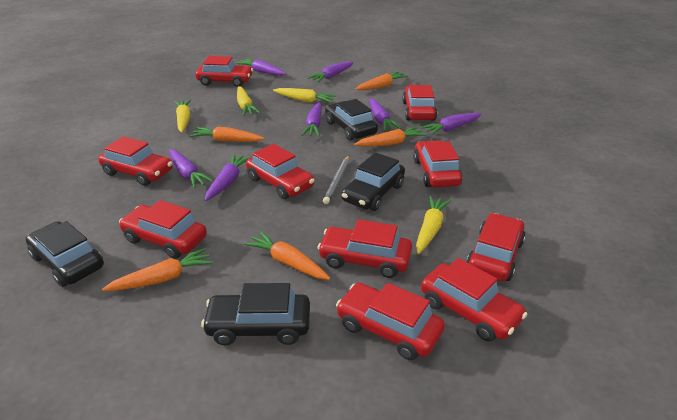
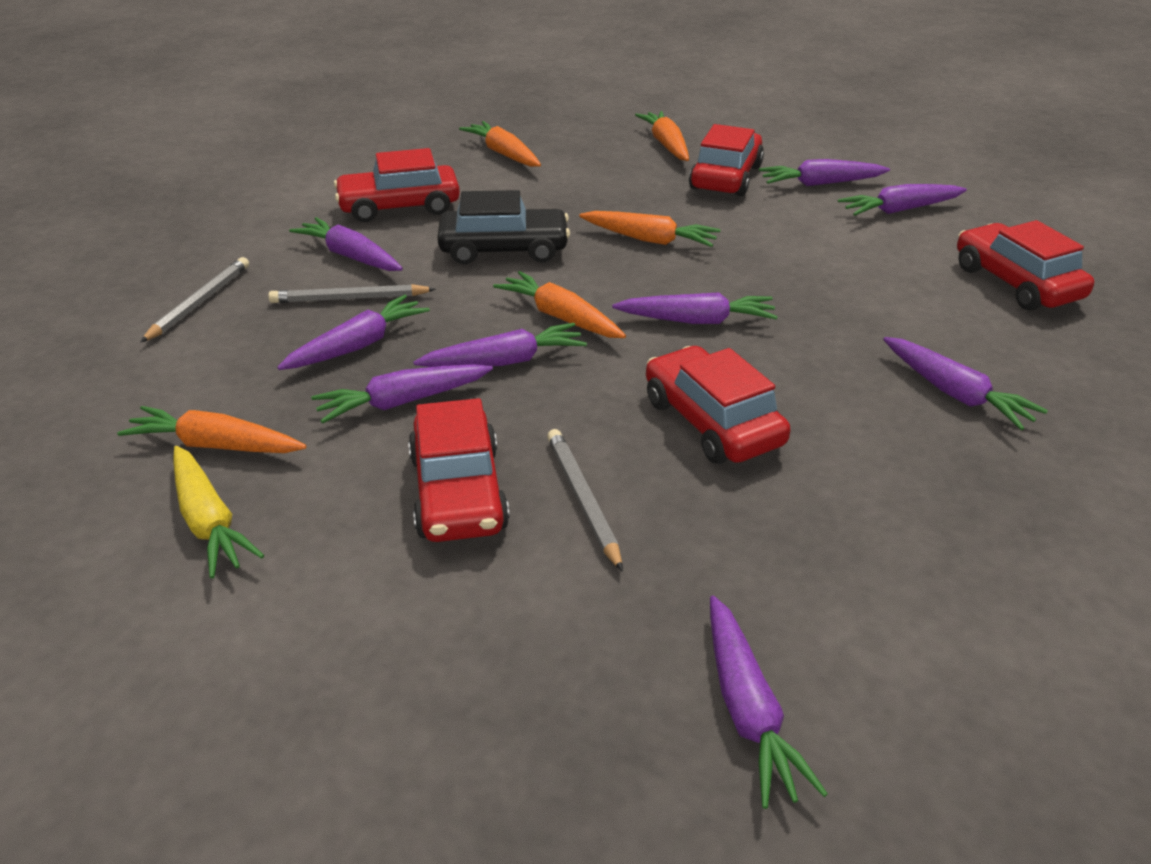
black car: [26,221,104,287] [201,283,310,345] [325,99,378,140] [341,152,405,211] = 4 -> [437,190,570,264] = 1
grey pencil: [323,156,350,204] = 1 -> [140,257,249,343] [268,284,436,303] [547,429,623,572] = 3
purple carrot: [169,149,213,189] [205,154,251,201] [236,59,286,75] [302,102,322,136] [307,62,353,82] [369,98,401,131] [420,113,482,136] = 7 -> [277,295,430,370] [289,217,403,271] [311,364,493,423] [413,323,587,367] [612,292,778,324] [710,596,828,809] [759,159,890,186] [838,184,967,216] [883,337,1048,430] = 9
red car: [98,136,172,186] [119,200,207,259] [195,56,253,87] [246,144,315,199] [317,219,412,278] [336,283,445,360] [402,85,437,121] [413,140,462,188] [421,258,527,342] [466,213,526,281] = 10 -> [334,148,460,222] [408,398,510,542] [646,346,790,464] [689,124,764,196] [957,220,1094,311] = 5
yellow carrot: [174,99,191,133] [237,86,260,116] [273,88,336,103] [416,195,451,254] = 4 -> [173,446,264,579] = 1

